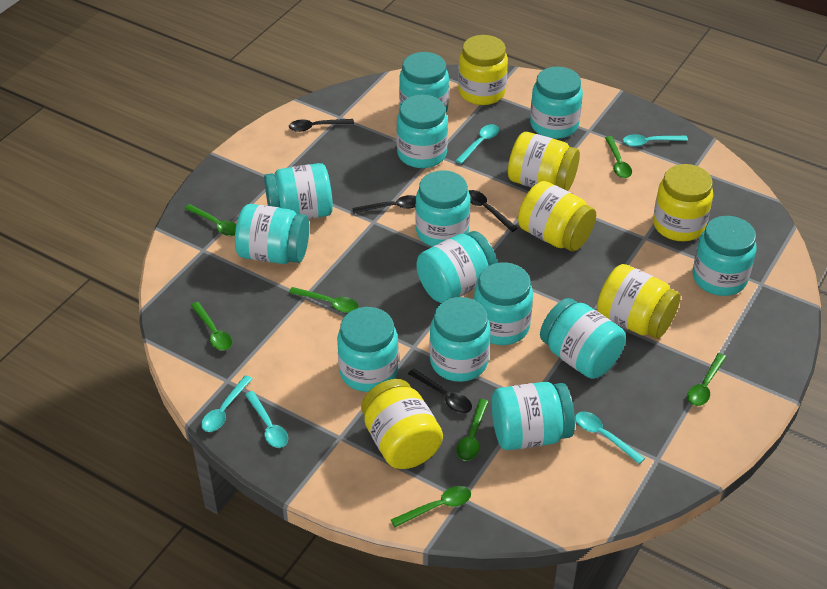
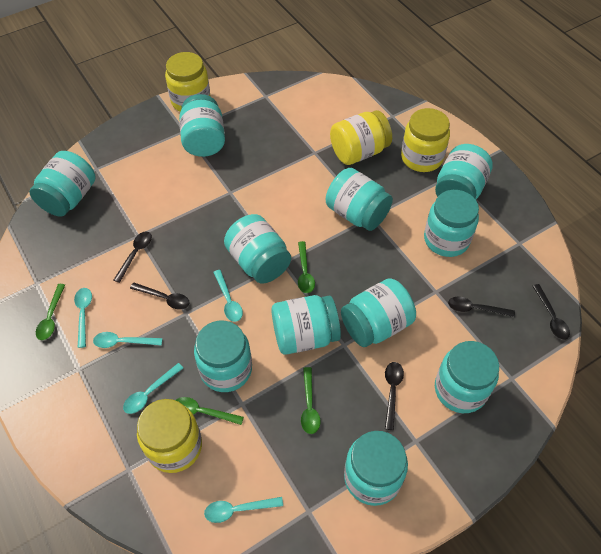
black spoon: [289,119,354,132] [352,195,416,214] [408,369,472,413] [469,190,518,232] = 4 -> [114,232,152,283] [130,283,190,309] [385,362,404,430] [448,296,515,317] [533,284,570,340] = 5
green spoon: [185,204,236,236] [191,302,232,350] [289,287,359,313] [391,486,471,527] [456,399,489,461] [605,136,632,178] [687,353,726,406] = 7 -> [36,284,65,340] [176,397,244,425] [298,241,315,293] [301,367,321,434] = 4
turquoise jar: [235,204,309,264] [264,163,333,219] [337,307,399,392] [396,95,448,168] [399,52,449,113] [415,170,470,247] [416,231,497,303] [429,297,491,382] [474,262,533,345] [492,382,575,450] [530,67,583,139] [540,298,626,379] [693,216,756,296] = 13 -> [29,151,96,217] [179,94,225,157] [194,320,252,392] [224,214,291,284] [272,295,341,355] [326,168,393,231] [341,278,416,347] [344,431,408,506] [424,190,479,257] [435,144,493,199] [435,341,499,413] = 11
yellow jar: [361,379,443,469] [458,35,508,105] [508,132,580,191] [518,181,596,252] [597,264,680,339] [653,164,713,241] = 6 -> [137,399,202,473] [165,52,211,112] [330,110,392,165] [401,108,450,172] = 4

